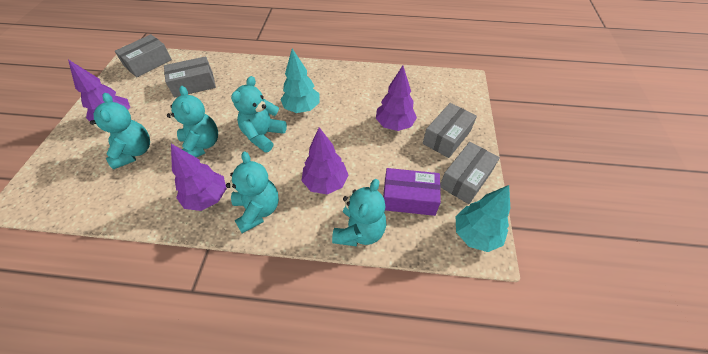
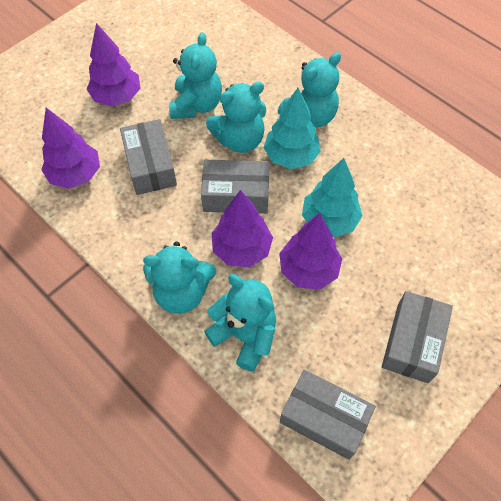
purple box: [383,168,441,216] = 1 -> none = 0

